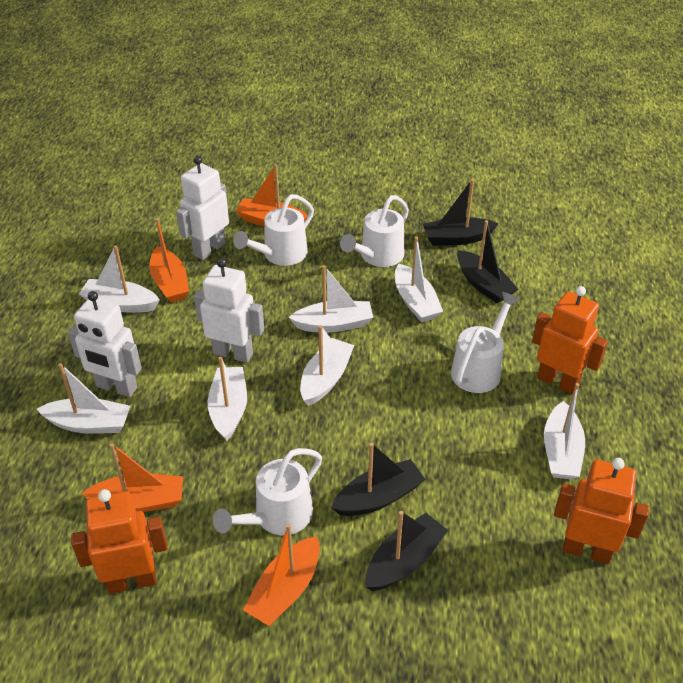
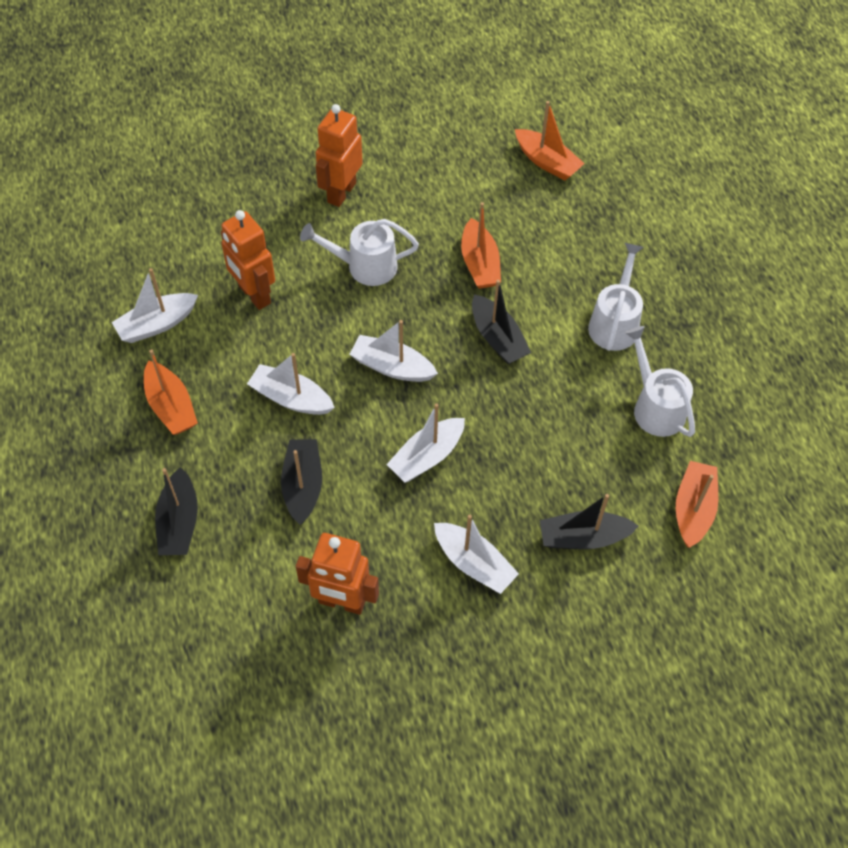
white boat: [37,363,130,434] [79,245,160,313] [208,357,247,441] [289,265,373,333] [300,325,354,406] [395,237,443,323] [544,383,585,479] = 7 -> [112,268,198,343] [247,353,335,415] [349,320,438,382] [386,403,465,482] [434,515,519,594] = 5
white robot: [68,291,142,397] [176,156,229,260] [194,258,264,363] = 3 -> none = 0
white watering can: [213,448,322,535] [233,194,314,266] [340,195,409,267] [451,292,520,393] = 4 -> [300,219,419,286] [588,243,643,351] [625,326,695,437] = 3

